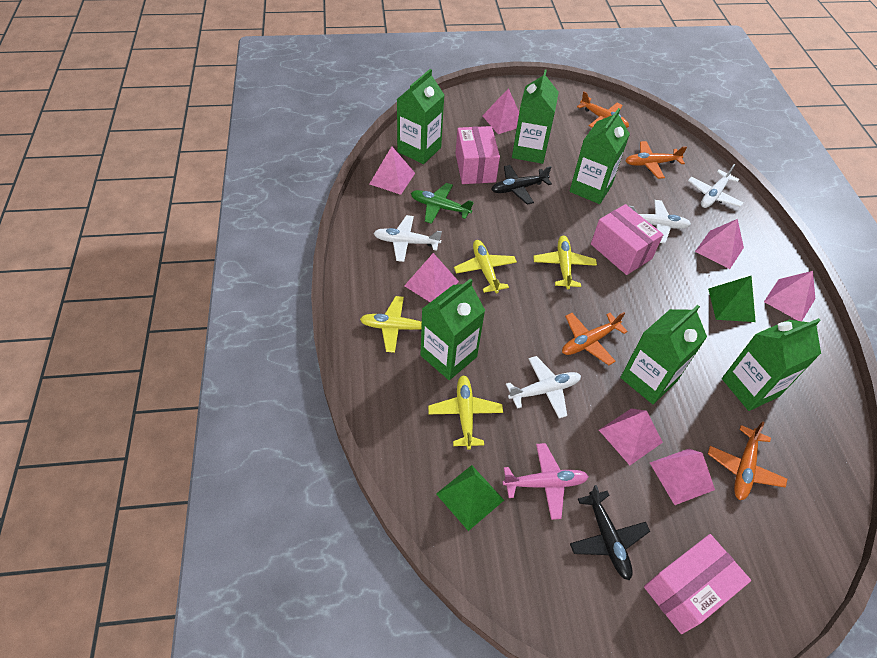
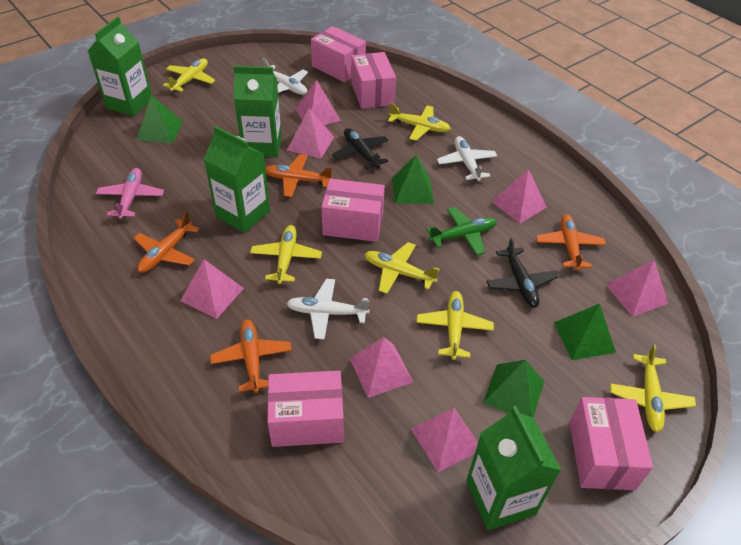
green carton: [397,69,444,164] [421,278,485,380] [512,70,559,164] [570,108,630,204] [620,305,707,404] [722,318,821,411] = 6 -> [88,17,152,116] [204,126,270,233] [234,66,282,157] [466,406,561,530] = 4
green pyramid: [436,465,504,531] [708,276,756,322] = 2 -> [137,95,183,144] [392,155,434,204] [483,360,544,417] [554,304,616,360] = 4
pink box: [455,126,500,184] [591,204,663,275] [644,534,751,634] = 3 -> [267,371,344,447] [311,26,366,82] [322,179,385,242] [351,52,396,109] [569,397,653,490] = 5
white plane: [374,215,442,262] [506,356,581,419] [629,200,691,243] [688,164,744,208] = 4 -> [262,58,308,95] [286,279,370,340] [437,136,497,181] = 3
yellow plane: [360,296,422,353] [428,375,503,450] [454,240,517,293] [533,236,597,289] = 4 -> [163,58,215,92] [250,225,322,284] [364,242,440,294] [388,103,451,141] [416,291,494,360] [610,344,696,433] = 6

